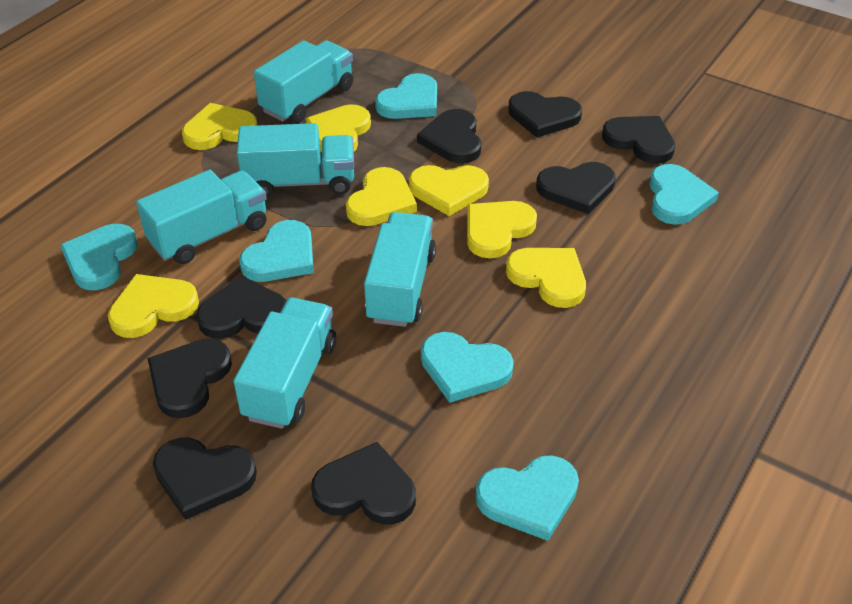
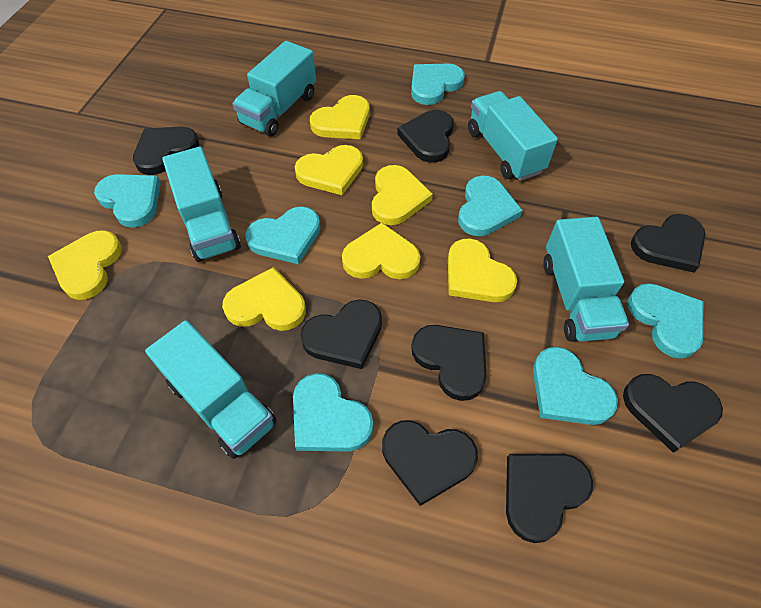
turquoise heart: [60,224,138,290] [239,220,314,282] [375,73,437,119] [421,332,514,403] [475,455,579,541] [649,164,719,225] = 6 -> [94,174,161,228] [245,207,321,264] [293,373,373,452] [411,64,465,105] [458,176,523,236] [533,347,618,425] [628,283,704,359] = 7

